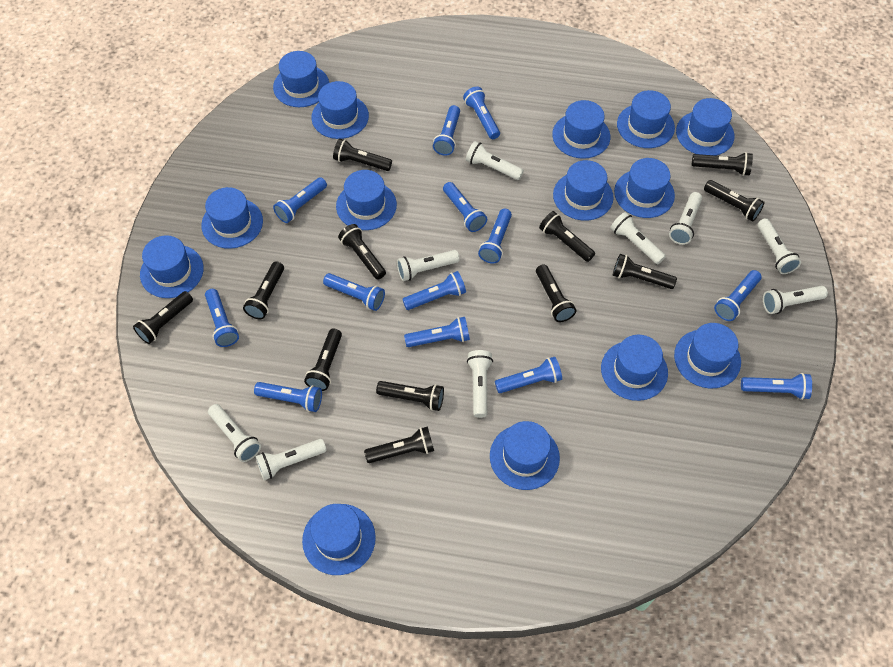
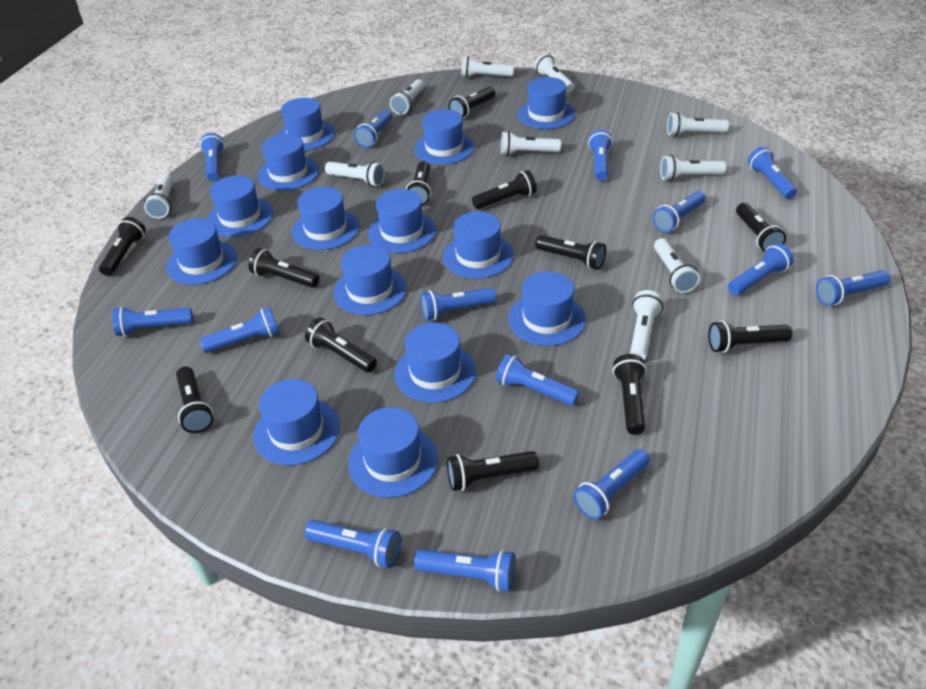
blue flashlight: [205,289,239,347] [254,382,322,412] [273,177,327,223] [323,273,385,311] [402,271,466,310] [404,317,470,347] [433,105,460,156] [443,182,487,232] [463,86,500,139] [478,209,512,263] [495,357,562,393] [714,270,762,321] [741,373,812,400] = 13 -> [112,306,193,336] [199,307,279,353] [200,133,225,182] [304,520,401,568] [354,109,392,148] [414,549,515,591] [421,288,496,320] [496,353,579,406] [573,449,650,519] [588,130,613,181] [652,191,706,232] [728,243,793,296] [748,147,797,199] [816,270,890,306] = 14
white flashlight: [208,404,261,462] [256,439,327,480] [397,250,460,281] [466,141,524,180] [467,350,493,418] [610,212,666,264] [669,192,702,245] [757,218,801,274] [763,286,828,314] = 9 -> [144,174,174,219] [325,161,385,187] [390,79,424,115] [461,56,514,78] [501,131,561,156] [534,54,574,93] [630,290,663,360] [654,238,700,293] [660,155,727,181] [667,112,729,137] = 10

